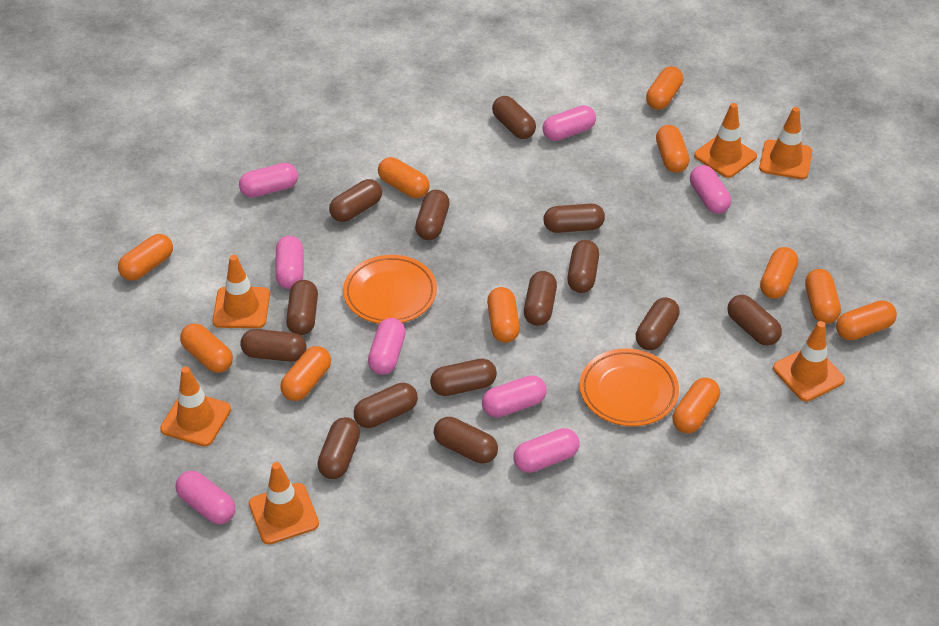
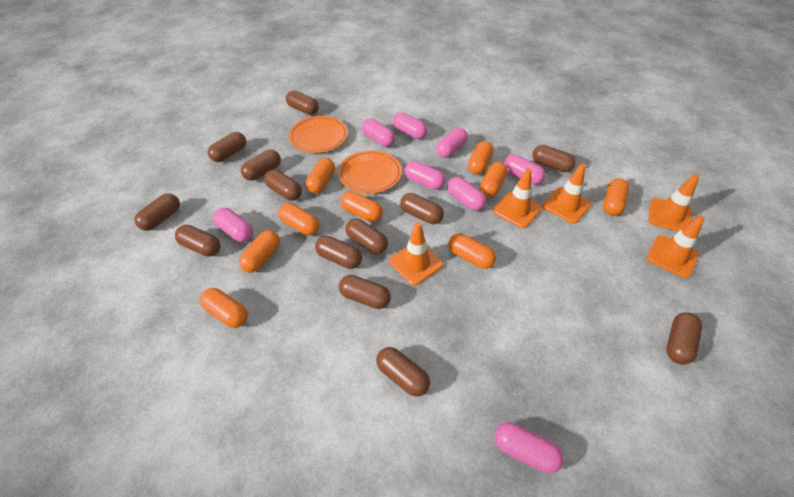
brown capsule: [240,329,307,362] [286,280,318,335] [317,417,360,479] [329,179,382,222] [354,383,418,428] [415,190,450,240] [430,359,497,396] [434,417,498,464] [492,96,536,139] [524,271,557,326] [543,203,605,233] [567,240,599,293] [636,297,680,350] [727,295,782,346] = 14 -> [134,193,180,231] [175,225,220,257] [208,132,246,162] [241,150,281,181] [264,170,302,201] [286,91,319,115] [315,236,362,269] [339,275,391,309] [345,218,388,254] [376,347,430,397] [400,193,444,224] [533,145,576,172] [667,312,702,364] = 13
orange capsule: [118,234,173,281] [180,323,233,373] [280,346,331,401] [378,157,430,198] [487,287,520,343] [646,66,683,110] [656,125,689,173] [673,378,720,433] [760,247,798,299] [805,269,841,324] [836,300,897,340] = 11 -> [200,288,248,328] [239,230,280,273] [278,203,320,236] [306,158,335,194] [340,191,383,222] [448,233,496,269] [468,141,494,175] [480,162,508,197] [603,178,629,216] = 9
orange traffic cone: [160,367,231,447] [213,255,270,328] [249,462,319,544] [694,103,757,178] [759,107,812,179] [773,321,845,401] = 6 -> [389,222,443,286] [493,168,542,228] [542,164,591,224] [647,215,704,278] [648,174,699,232] = 5

